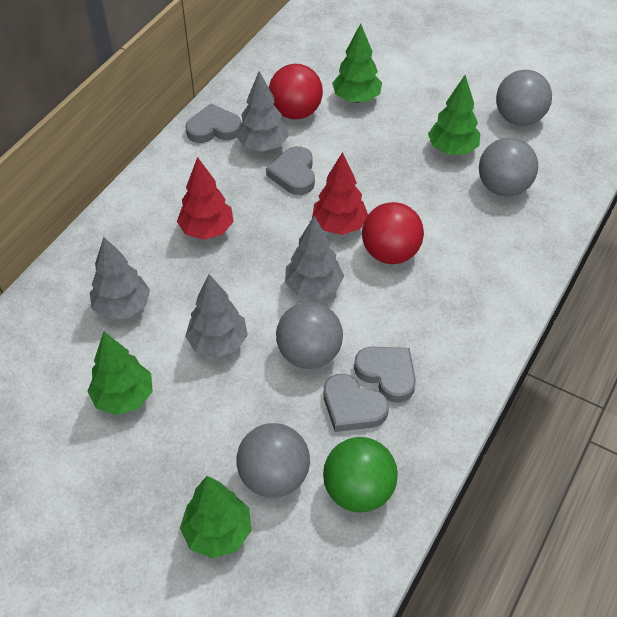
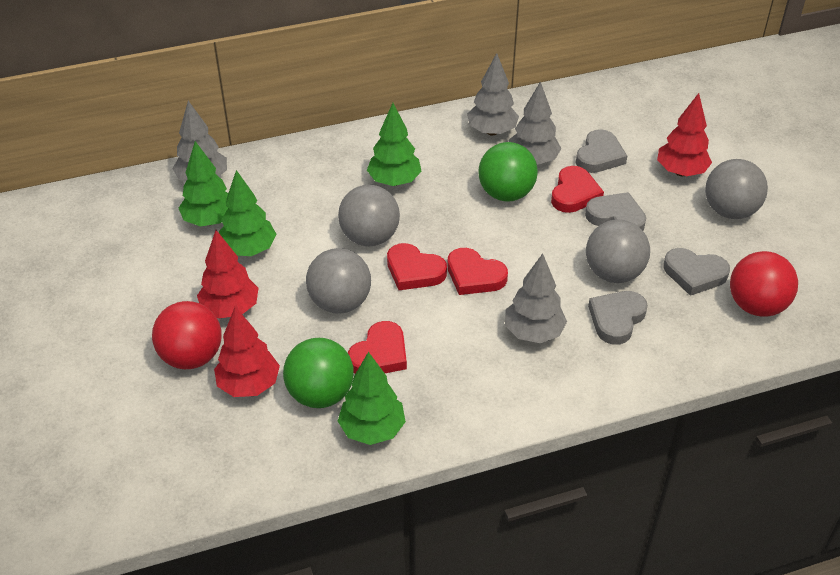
green ball: [323,437,398,513] = 1 -> [283,338,354,408] [478,142,538,202] = 2
red heart: none = 0 -> [348,321,407,374] [387,243,447,290] [447,248,508,295] [551,166,604,213] = 4
red tree: [177,157,234,240] [312,152,368,235] = 2 -> [197,230,259,318] [214,307,280,397] [657,93,712,176] = 3

